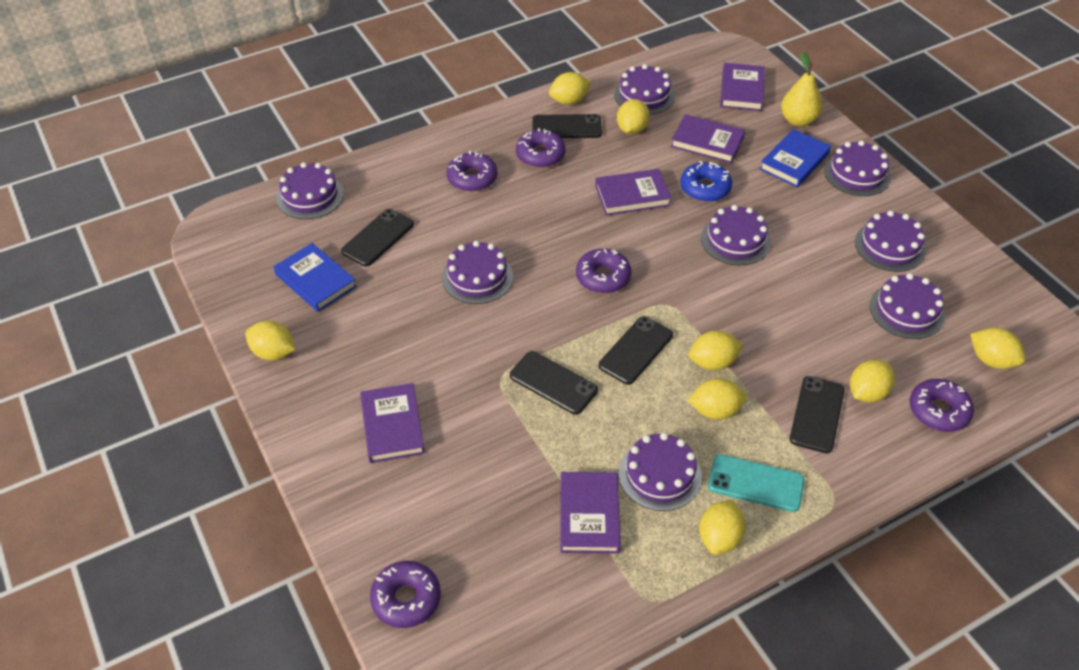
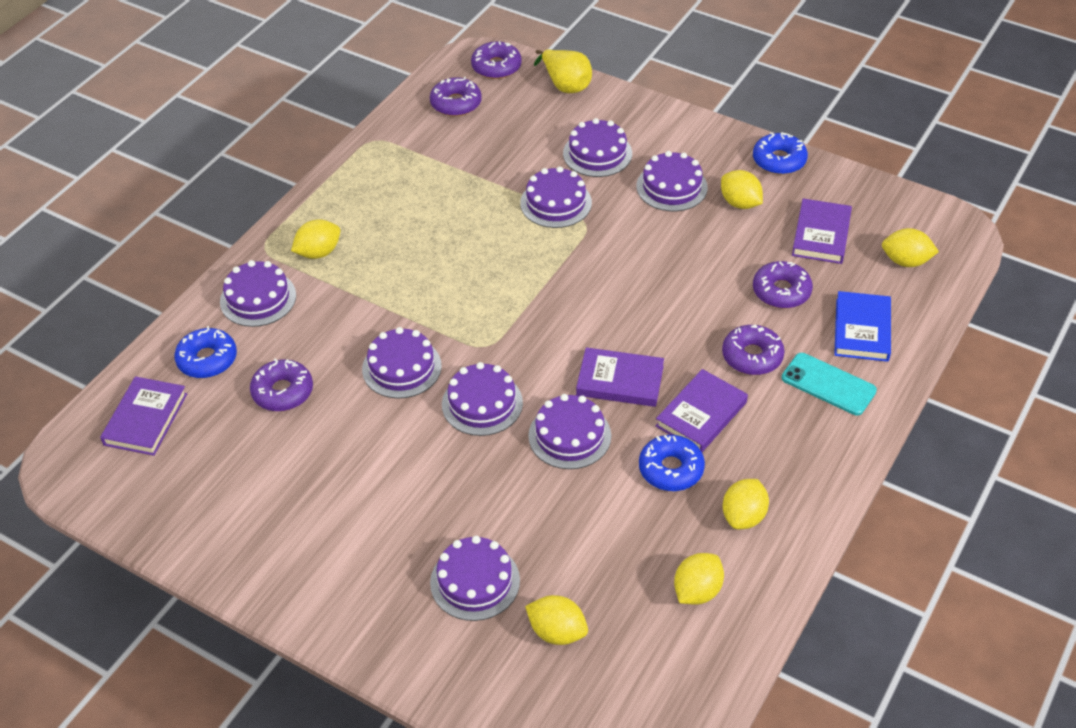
black phone: [341,209,414,267] [510,351,598,415] [532,114,602,138] [599,316,673,385] [790,376,845,453] = 5 -> none = 0
blue book: [274,243,357,312] [760,129,831,187] = 2 -> [834,291,891,362] = 1
blue donut: [680,161,732,202] = 1 -> [174,326,237,378] [639,435,705,491] [753,132,808,175] = 3
purple book: [360,383,425,463] [560,472,621,554] [595,169,671,216] [671,114,745,163] [720,63,765,111] = 5 -> [100,376,187,456] [576,347,664,407] [656,369,748,452] [792,199,852,264] = 4
yellow lemon: [246,321,295,361] [549,72,591,105] [617,99,650,134] [687,378,747,420] [689,330,743,370] [699,500,746,555] [850,360,895,403] [970,328,1026,369] = 8 -> [291,219,340,259] [525,595,588,645] [674,553,724,605] [721,170,763,209] [723,479,769,529] [882,228,939,267] = 6

